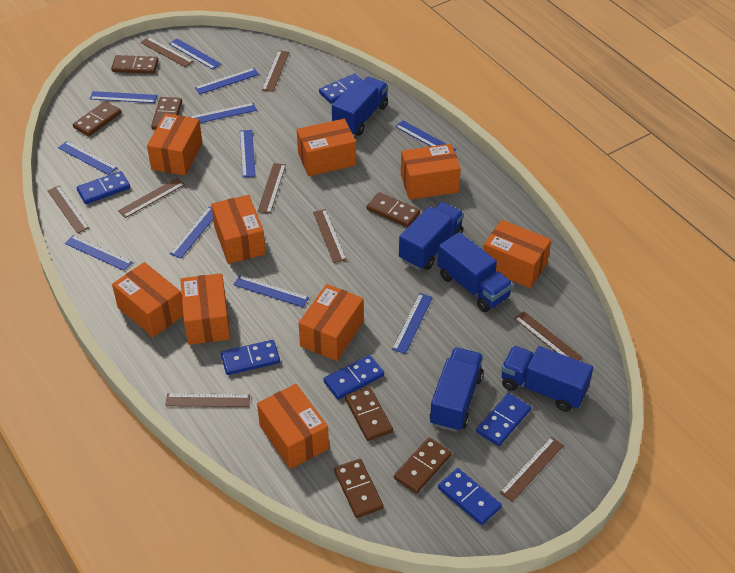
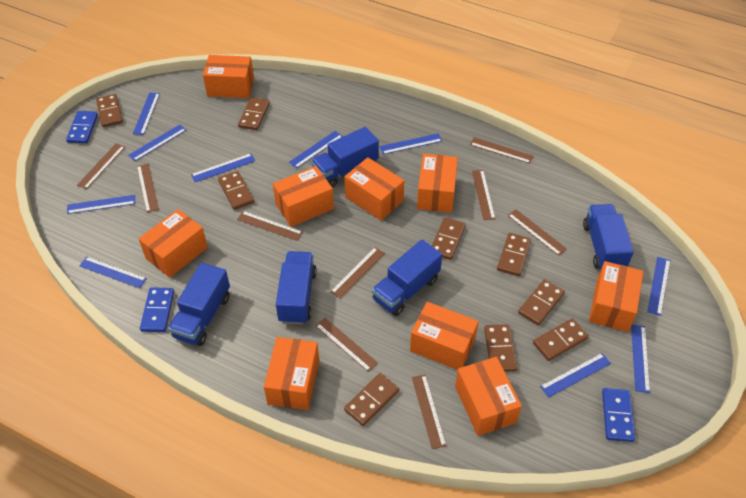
blue domino: [76,171,130,204] [221,340,280,375] [319,73,363,104] [324,355,384,399] [438,468,502,525] [476,393,531,446] = 6 -> [66,111,98,143] [140,287,174,332] [602,388,635,442] = 3
blue ruler: [58,141,117,175] [65,235,132,271] [90,91,157,103] [169,38,221,69] [170,207,213,258] [190,103,257,123] [195,68,259,94] [233,275,309,307] [240,130,256,177] [392,293,433,354] [395,120,456,151] = 11 -> [67,195,135,214] [79,257,147,288] [128,124,186,161] [133,93,160,135] [191,153,255,182] [289,131,343,168] [380,133,442,154] [540,353,611,398] [631,325,650,393] [647,257,671,316] = 10
brown domino: [73,101,121,136] [111,55,159,74] [151,97,182,130] [334,459,383,518] [345,387,393,441] [367,192,420,228] [394,437,452,494] = 7 -> [96,94,123,127] [218,171,254,210] [238,97,270,130] [344,373,399,426] [432,218,466,260] [484,324,518,372] [497,233,531,276] [518,279,565,326] [533,318,589,361] = 9

